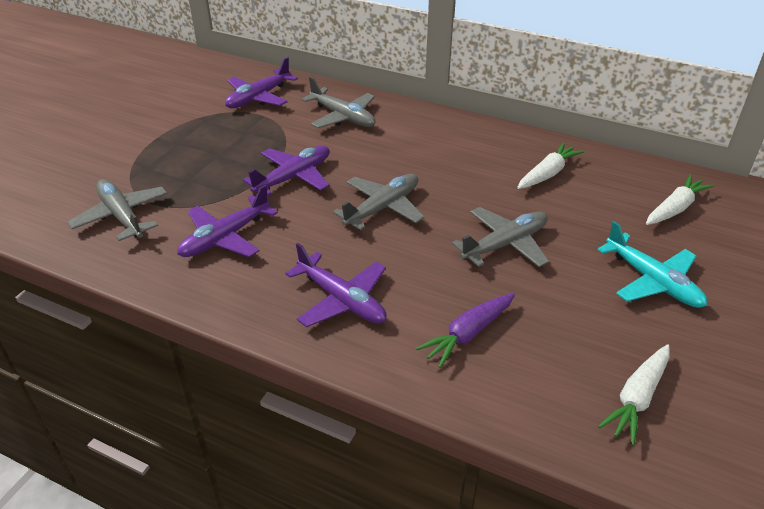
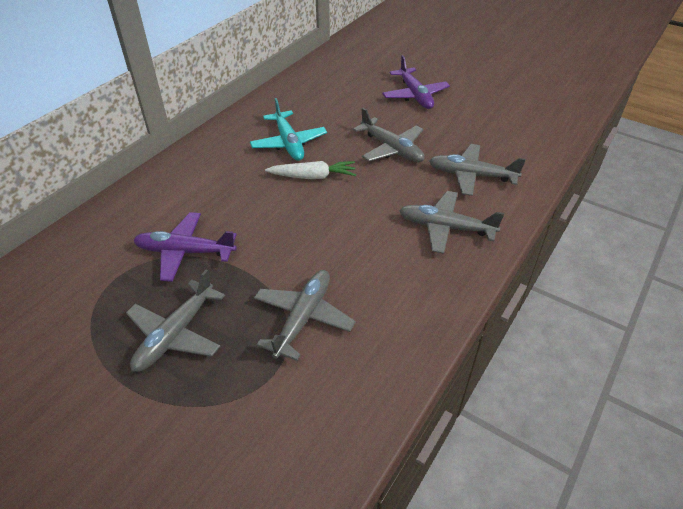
grey plane: [68,179,167,241] [301,77,375,128] [333,174,424,230] [452,207,549,267] = 4 -> [126,269,225,372] [254,270,355,361] [353,108,425,162] [399,191,504,254] [429,144,526,196] = 5
purple carrot: [416,293,515,368] = 1 -> none = 0
purple plane: [177,185,278,257] [225,57,298,108] [243,145,329,196] [285,243,387,327] = 4 -> [133,212,237,282] [382,55,450,109] = 2
white carrot: [517,142,584,189] [598,345,670,446] [646,175,714,225] = 3 -> [265,161,356,179] = 1

